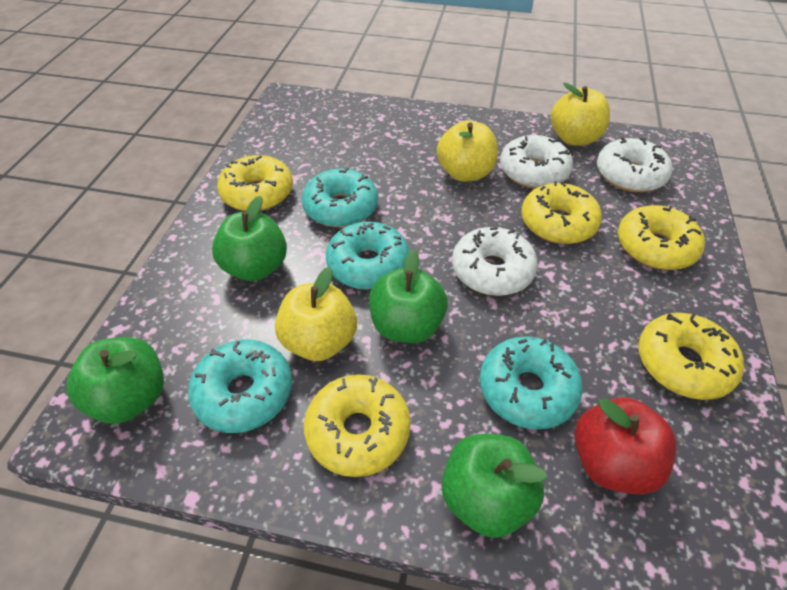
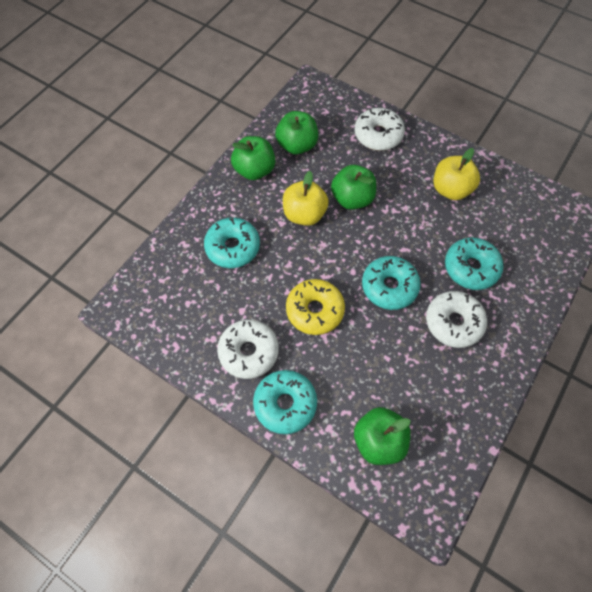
red apple: [574,398,677,495] = 1 -> none = 0
yellow apple: [275,267,357,361] [437,120,498,182] [551,83,610,146] = 3 -> [283,171,329,226] [433,148,480,200] = 2
yellow donut: [217,155,293,211] [304,374,411,477] [521,181,602,244] [618,205,705,270] [638,313,744,400] = 5 -> [286,279,345,335] = 1

